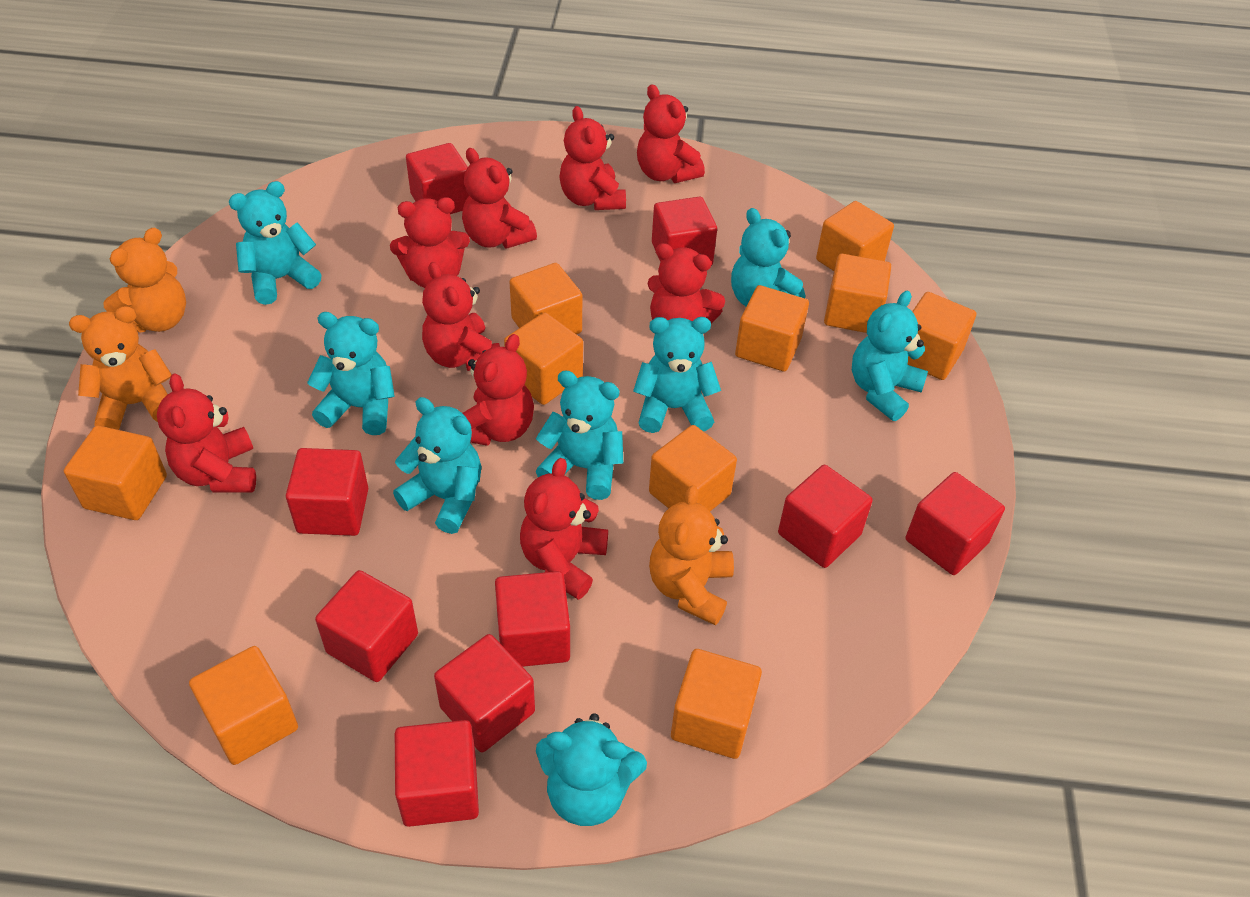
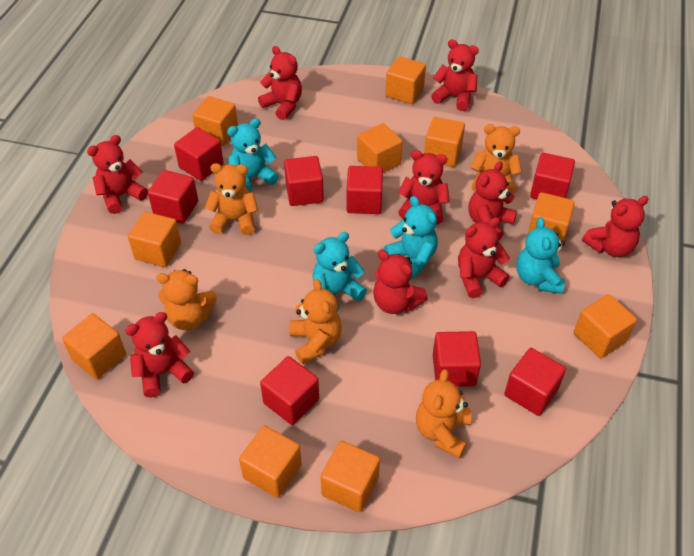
orange teddy bear: [69,306,172,430] [103,228,186,333] [649,485,734,626] = 3 -> [156,269,217,330] [205,163,258,235] [289,279,342,364] [416,369,471,458] [470,124,522,194] = 5
red cube: [286,448,368,536] [315,570,418,682] [395,720,479,827] [406,143,469,214] [434,634,535,753] [495,571,570,667] [652,197,717,266] [778,465,873,568] [906,472,1005,575] = 9 -> [148,170,198,223] [174,127,224,181] [260,356,319,425] [284,156,324,206] [347,166,383,214] [433,331,481,387] [504,348,566,416] [530,153,575,199] = 8
turquoise teddy bear: [229,181,322,305] [307,312,395,435] [393,397,481,534] [536,370,623,500] [536,713,647,826] [633,317,721,433] [731,208,805,306] [852,291,928,421] = 8 -> [227,118,279,193] [312,232,367,312] [384,196,438,279] [516,217,565,294] = 4

